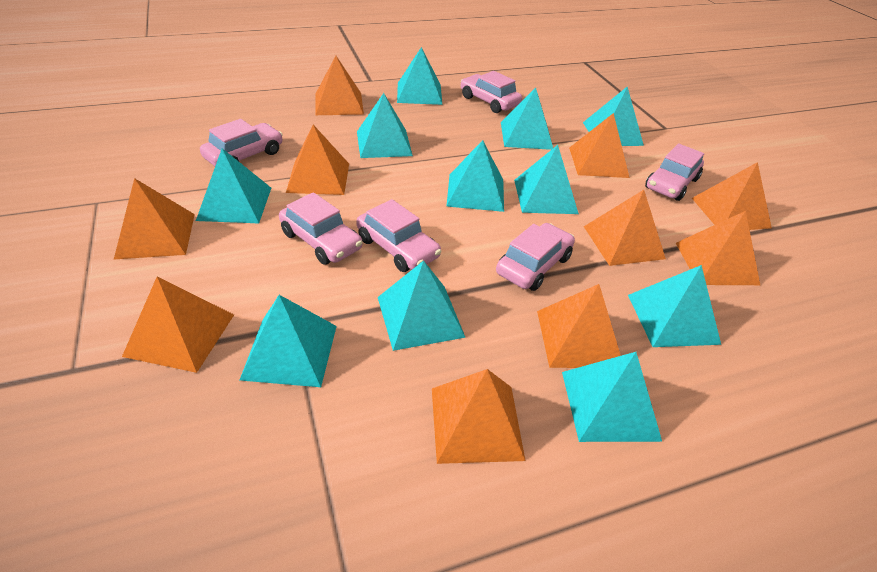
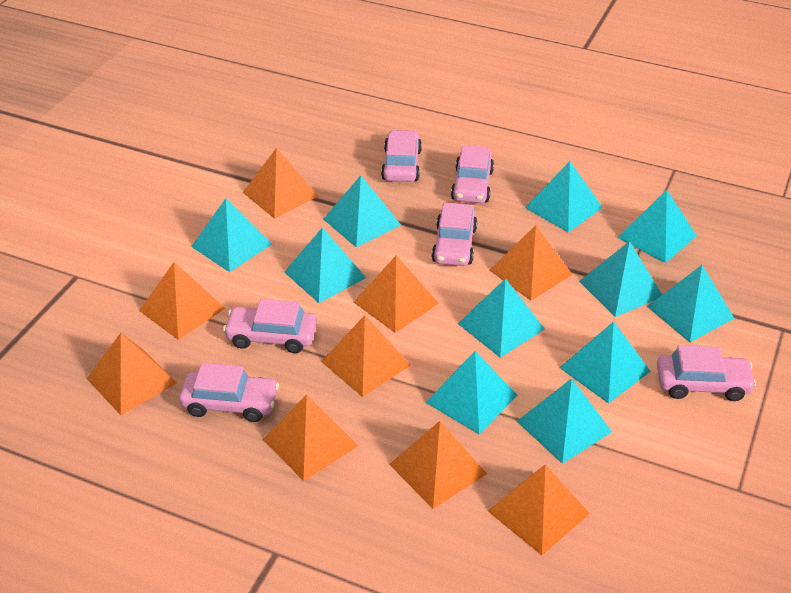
orange pyramid: [114,178,195,259] [122,277,234,373] [286,125,349,195] [316,56,364,115] [432,369,525,464] [537,284,621,368] [569,113,630,178] [584,190,666,266] [676,211,760,285] [692,162,772,230] = 10 -> [87,333,177,415] [139,262,225,340] [243,148,318,219] [263,394,358,481] [321,315,411,397] [354,255,439,333] [389,421,487,509] [488,464,590,555] [489,225,572,301] = 9

